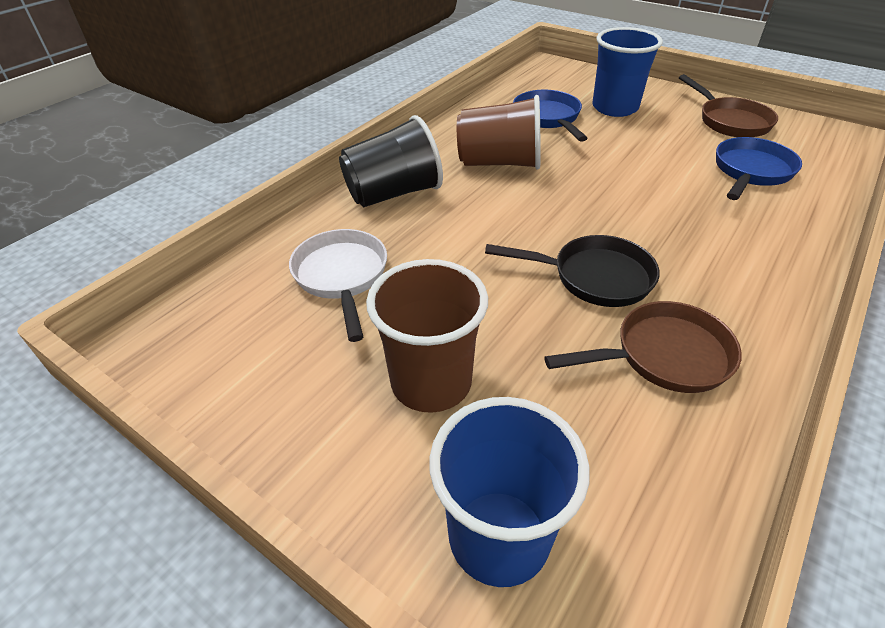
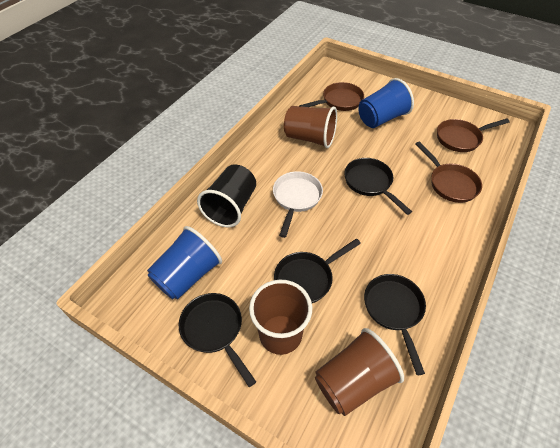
black pan: [485,235,660,307] = 1 -> [179,293,256,387] [274,239,361,303] [344,158,412,215] [364,274,426,375] = 4
blue pan: [513,90,588,142] [716,137,802,200] = 2 -> none = 0
brown cup: [366,259,488,413] [457,95,541,170] = 2 -> [249,280,312,355] [284,106,337,148] [315,328,404,416] = 3
brown pan: [544,301,742,393] [679,74,778,137] = 2 -> [299,82,364,111] [415,141,482,203] [437,118,510,152] = 3

